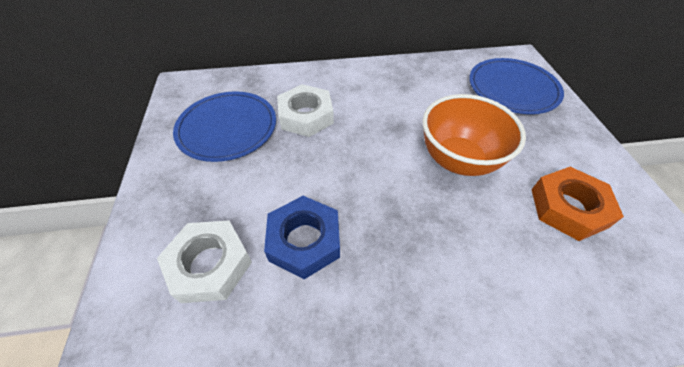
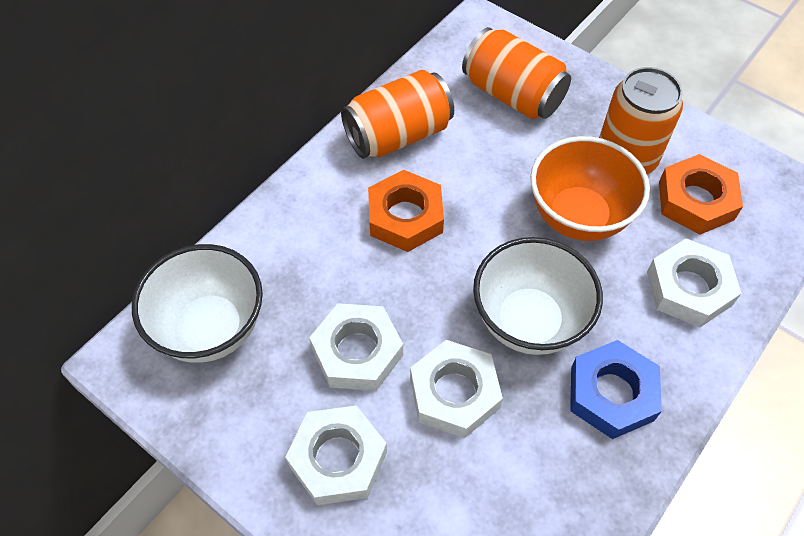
blue plate: [173,91,276,162] [469,58,564,114] = 2 -> none = 0
orange can: none = 0 -> [341,70,454,159] [462,27,571,119] [599,67,683,174] = 3
orange nut: [531,167,624,241] = 1 -> [368,170,444,252] [659,154,743,235] = 2
white bowl: none = 0 -> [132,244,263,363] [473,237,603,355] = 2
white nut: [157,221,252,303] [277,84,334,137] = 2 -> [285,405,387,505] [309,303,403,391] [410,340,503,438] [647,238,742,327] = 4

